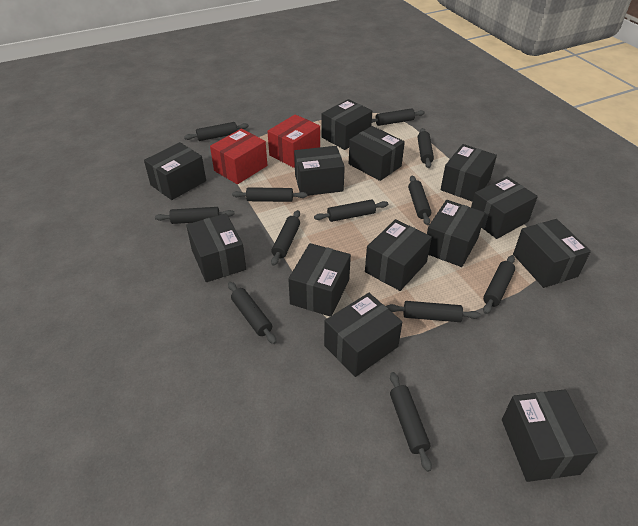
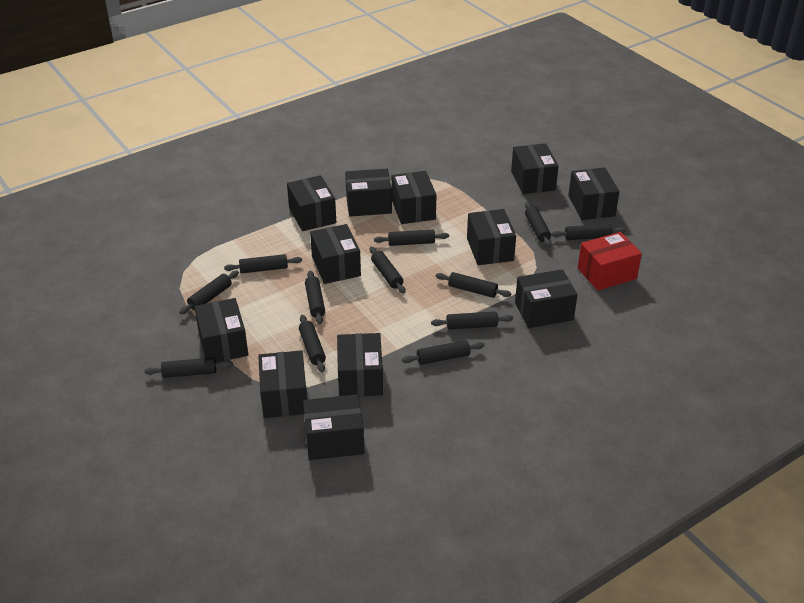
black box: [144,142,206,200] [186,213,246,282] [288,243,351,316] [294,146,345,196] [321,99,372,150] [324,293,402,377] [349,126,405,181] [365,219,432,291] [427,200,485,267] [441,144,497,202] [471,177,538,239] [502,389,598,482] [513,219,591,288] = 13 -> [194,298,248,363] [258,350,307,418] [287,175,336,231] [303,394,364,460] [310,224,361,284] [337,333,383,397] [345,169,392,217] [391,171,437,224] [467,209,516,265] [511,143,559,194] [515,269,577,328] [568,167,620,220] = 12
red box: [210,129,267,184] [267,114,320,168] = 2 -> [578,232,642,291] = 1

